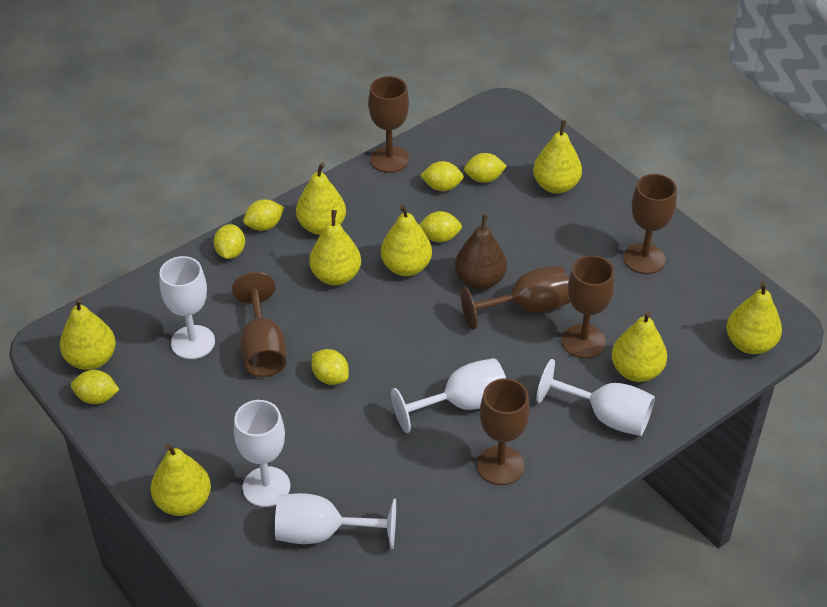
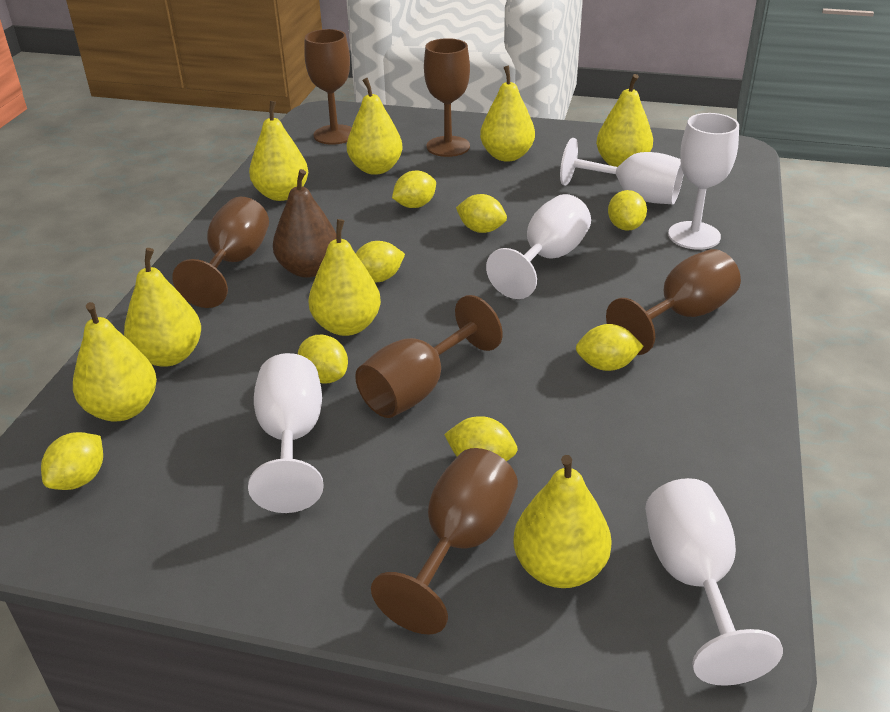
yellow lemon: [71,370,120,404] [214,224,245,259] [243,199,284,231] [311,349,349,385] [419,211,462,242] [420,161,464,191] [464,153,507,183] = 7 -> [41,432,103,490] [298,335,348,384] [355,241,405,282] [392,170,436,208] [444,416,517,461] [456,194,507,233] [576,324,644,371] [608,190,647,231] = 8

